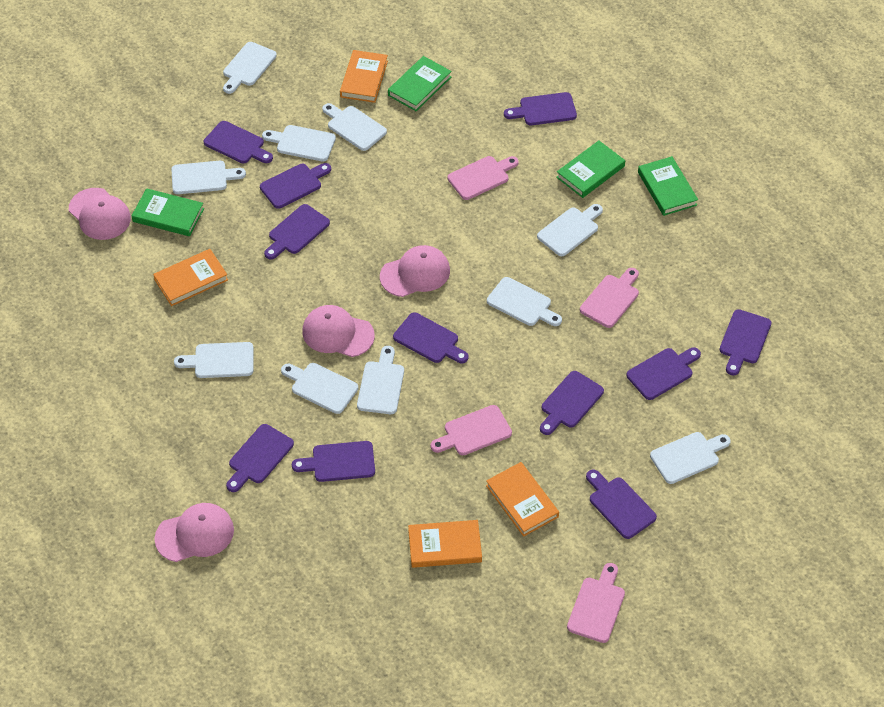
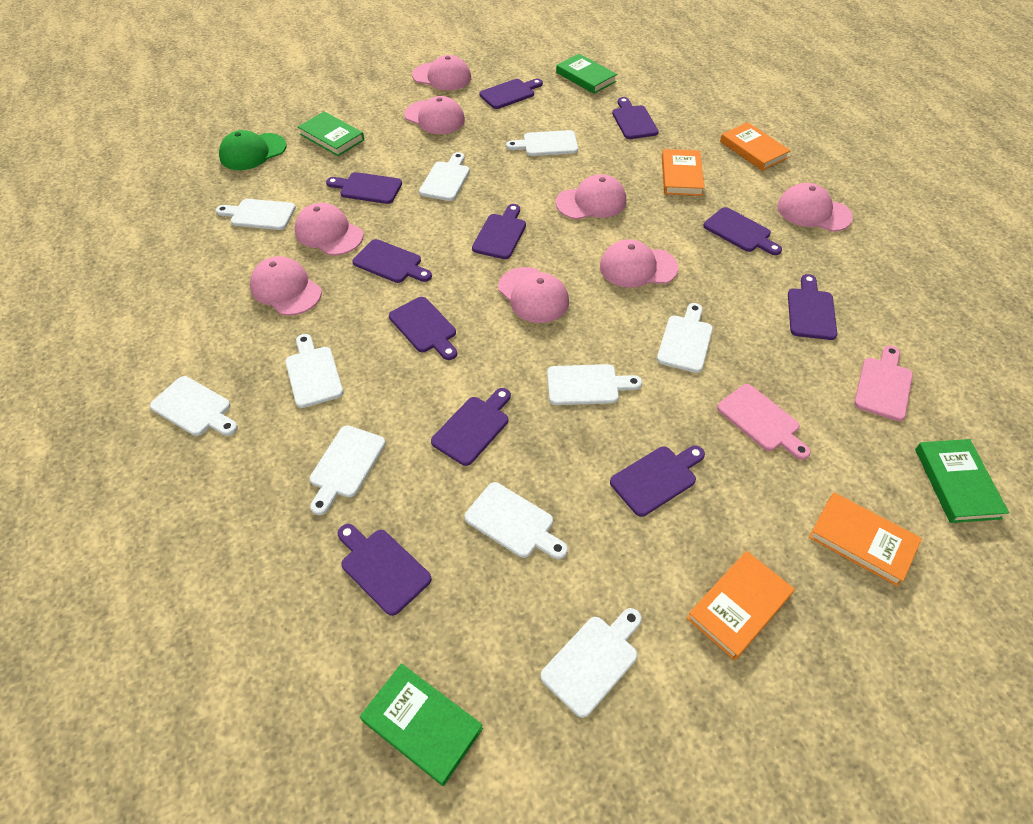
green cap: none = 0 -> [219,130,287,170] = 1
pink cap: [69,188,131,240] [154,503,234,562] [302,305,375,357] [380,245,450,297] = 4 -> [250,256,322,316] [294,203,364,255] [404,96,465,134] [412,55,471,90] [498,267,569,323] [556,174,626,220] [600,239,678,288] [777,183,853,232] = 8
pink cutting board: [430,405,512,455] [448,156,519,200] [567,563,625,643] [580,268,639,328] = 4 -> [717,384,811,460] [854,345,913,421] = 2

